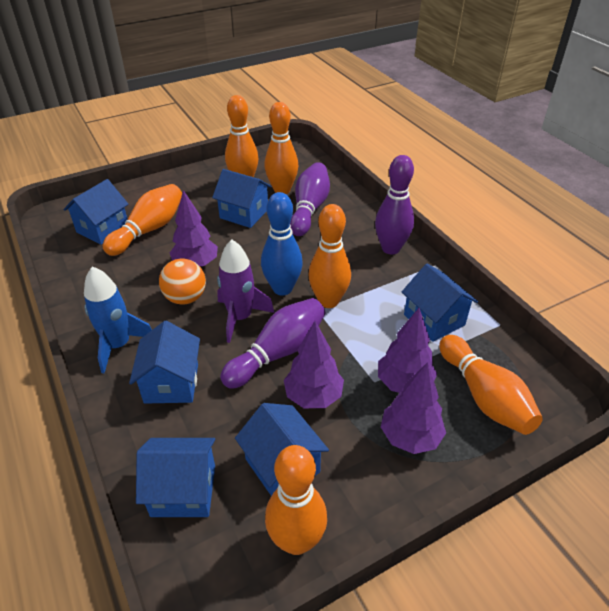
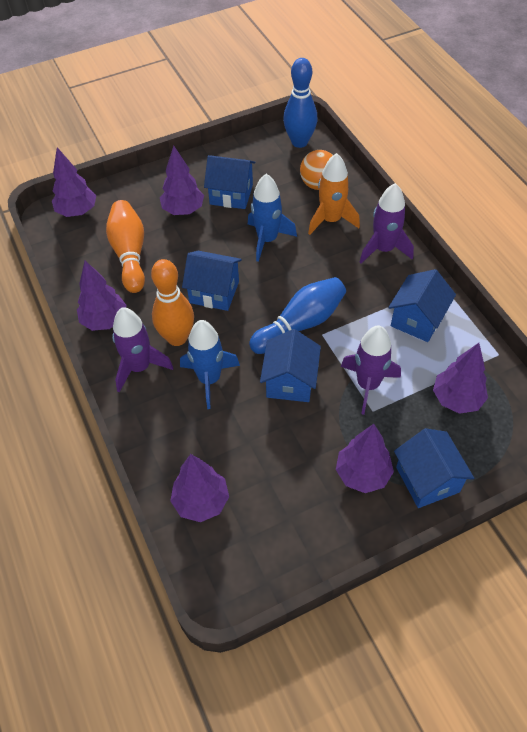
blue bowling pin: [261,192,303,295] = 1 -> [249,277,346,354] [283,58,317,148] = 2
blue house: [64,179,129,245] [129,321,200,404] [136,438,216,517] [212,169,272,228] [235,403,329,496] [402,264,478,342] = 6 -> [182,251,242,311] [204,155,255,209] [260,329,321,402] [388,269,456,342] [394,428,474,508] = 5
blue rocket: [84,267,152,373] = 1 -> [180,320,240,409] [248,174,297,262] = 2
orange bowling pin: [103,184,182,256] [225,95,259,177] [264,102,298,194] [265,445,327,555] [308,204,351,308] [439,335,543,435] = 6 -> [106,200,145,293] [151,259,194,346] = 2
orange rocket: none = 0 -> [308,153,360,235] = 1
purple bowling pin: [220,298,325,389] [290,162,330,236] [375,155,414,255] = 3 -> none = 0
purple rocket: [217,240,274,343] = 1 -> [112,307,173,392] [341,325,401,415] [360,183,414,264] = 3
purple tree: [170,190,218,267] [284,321,344,408] [378,308,437,393] [381,362,446,454] = 4 -> [52,147,96,217] [77,261,127,331] [160,146,204,215] [170,454,229,522] [336,424,394,493] [433,343,488,414] = 6

